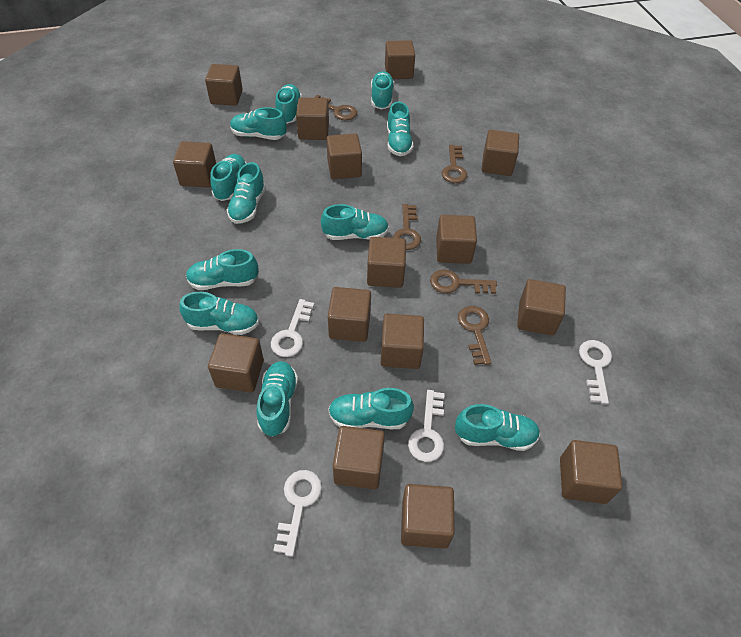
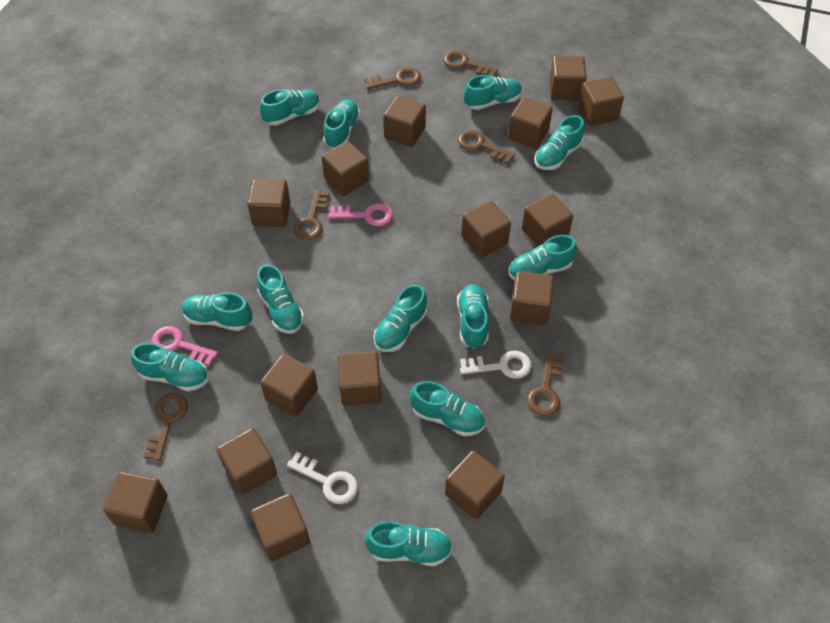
brown key: [314,94,357,120] [393,204,421,250] [430,270,497,294] [442,145,467,183] [458,306,491,365] = 5 -> [143,393,188,461] [293,190,330,240] [364,67,421,89] [443,51,498,76] [458,130,515,164] [527,352,564,416] = 6
pink key: none = 0 -> [151,326,218,366] [328,203,393,226] = 2
white key: [271,299,315,357] [273,470,322,557] [408,390,445,462] [579,340,612,404] = 4 -> [287,452,358,504] [460,351,531,379] = 2

